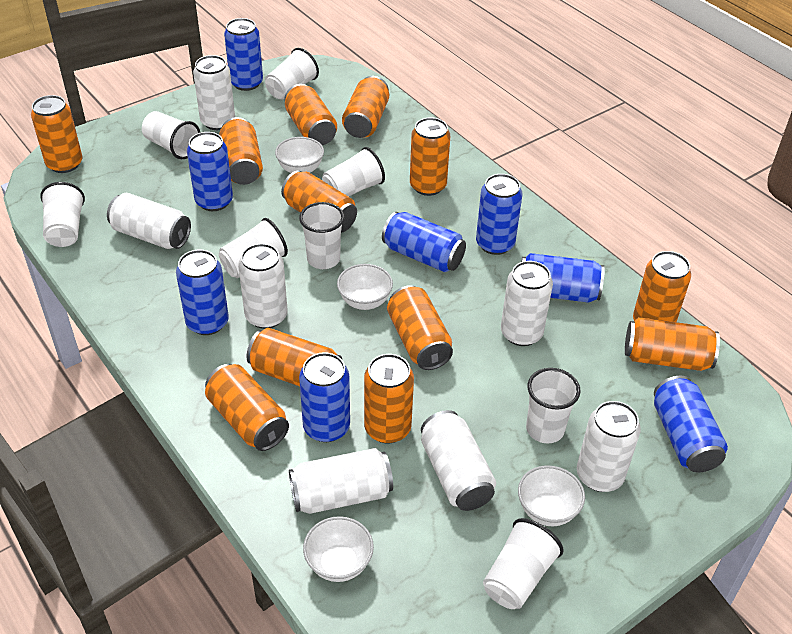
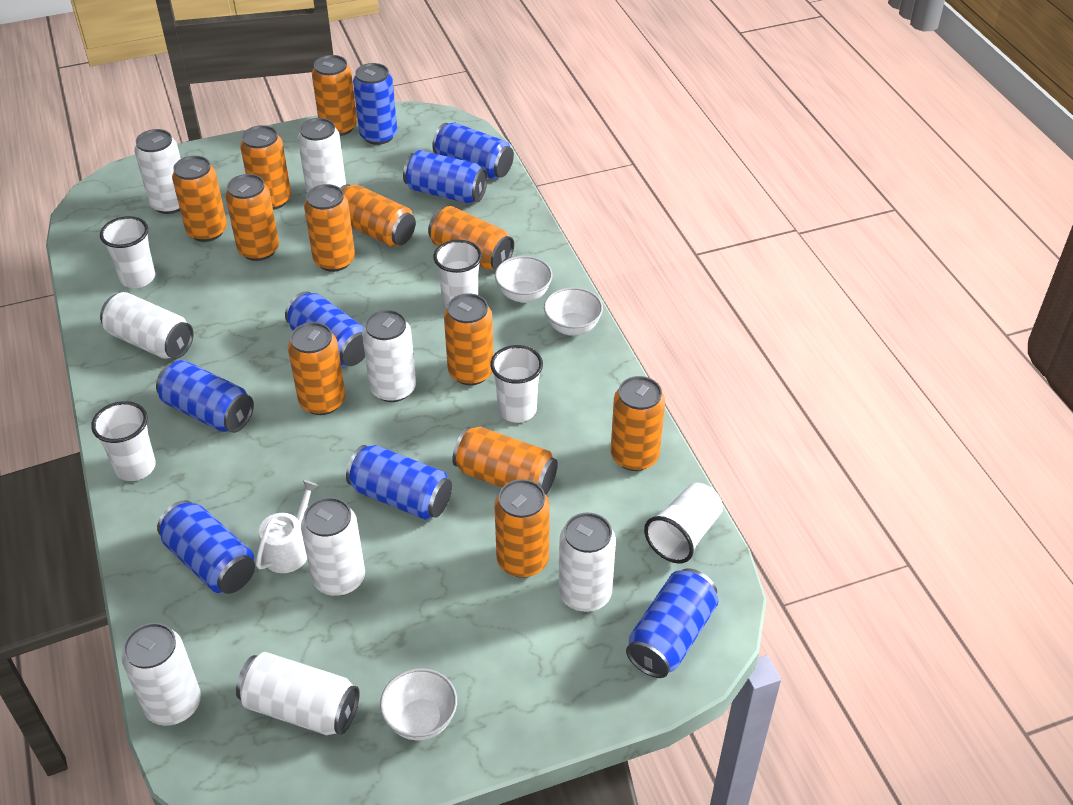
white bowl: [275,137,324,173] [303,516,374,582] [337,264,393,310] [518,465,585,526] = 4 -> [380,668,457,741] [495,256,552,303] [544,287,603,336] = 3
white can: [107,193,191,249] [193,55,235,130] [238,243,288,329] [289,448,393,514] [421,410,496,511] [501,261,553,346] [577,401,641,492] = 7 -> [100,292,194,359] [122,623,201,726] [135,129,181,214] [236,652,360,735] [298,118,346,193] [301,497,365,596] [362,310,416,402] [558,513,616,612] = 8
white cup: [40,182,85,247] [142,111,200,159] [219,218,288,278] [265,48,319,100] [299,202,345,269] [322,147,385,197] [483,518,564,609] [526,368,581,444] = 8 -> [91,401,156,481] [100,216,155,288] [433,240,482,308] [490,345,543,422] [644,483,723,564] = 5
white watering can: none = 0 -> [256,480,319,573] = 1

